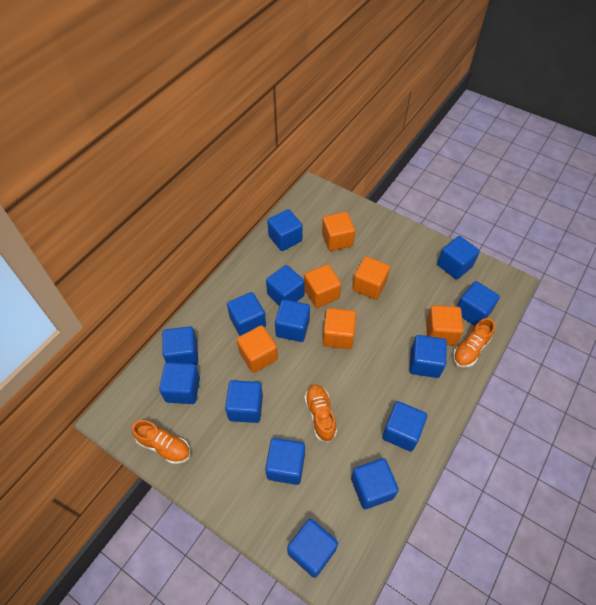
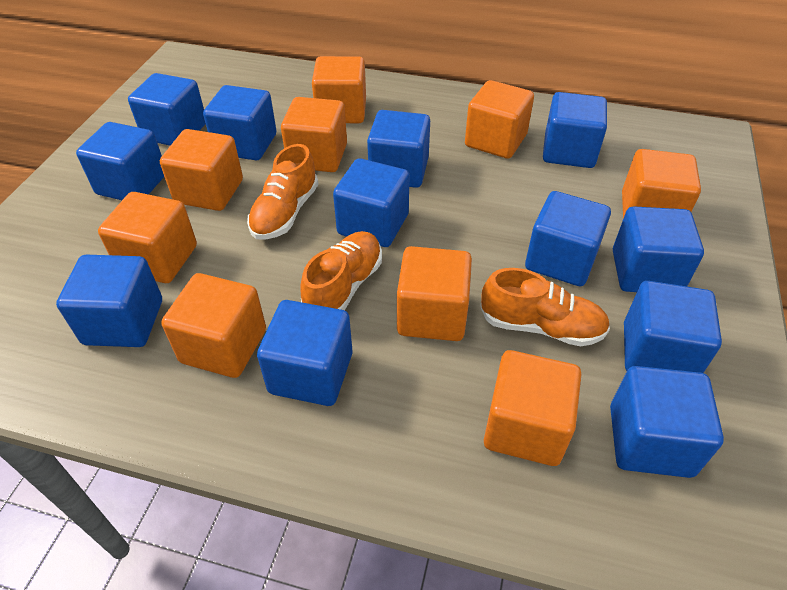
blue cube: [159,362,200,404] [162,326,198,365] [225,380,263,423] [227,292,266,336] [265,438,305,485] [266,265,305,306] [267,209,303,251] [275,299,310,342] [287,519,338,578] [351,458,399,509] [382,401,427,452] [409,335,447,378] [437,236,480,279] [457,281,500,326] = 14 -> [56,255,162,347] [76,122,164,200] [128,73,206,146] [203,85,276,160] [257,300,352,406] [333,158,409,247] [367,110,430,188] [525,191,611,286] [543,92,607,168] [610,366,724,478] [613,206,704,292] [624,281,722,373] = 12
orange cube: [237,325,278,373] [304,264,341,308] [322,212,355,251] [323,308,356,349] [352,256,390,300] [426,305,463,345] = 6 -> [98,192,197,283] [160,129,243,211] [161,273,266,378] [281,97,347,172] [312,56,366,123] [397,246,472,341] [465,80,534,159] [484,350,581,466] [622,149,701,218] = 9

